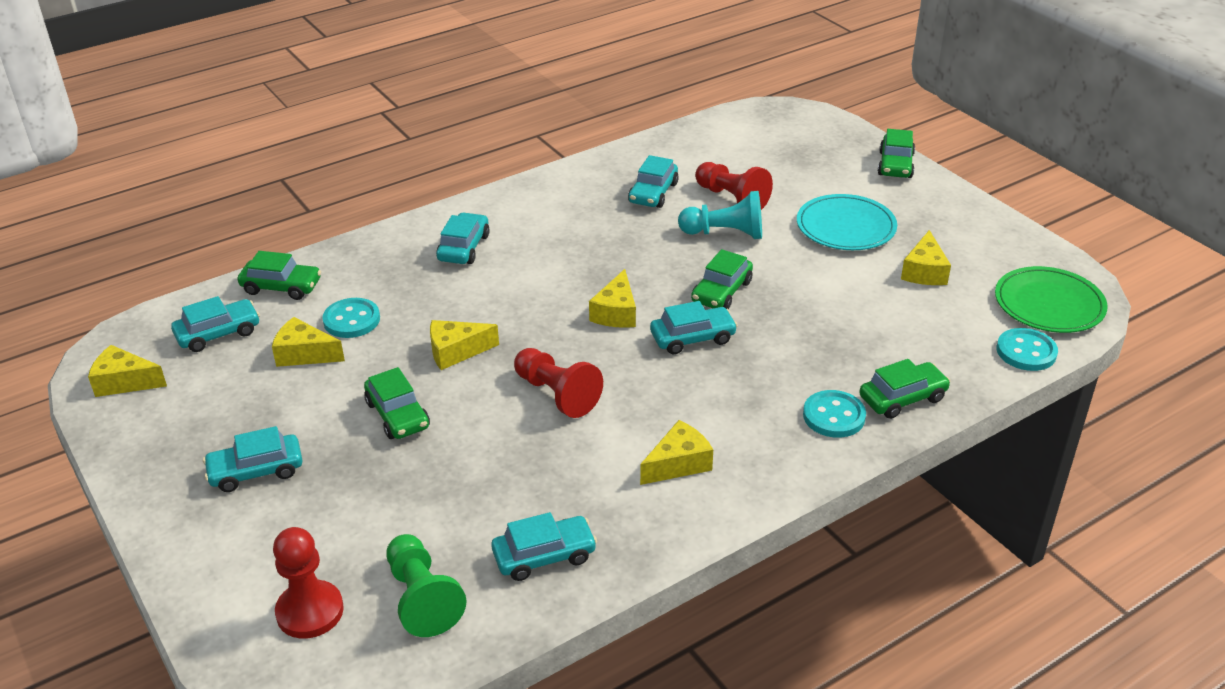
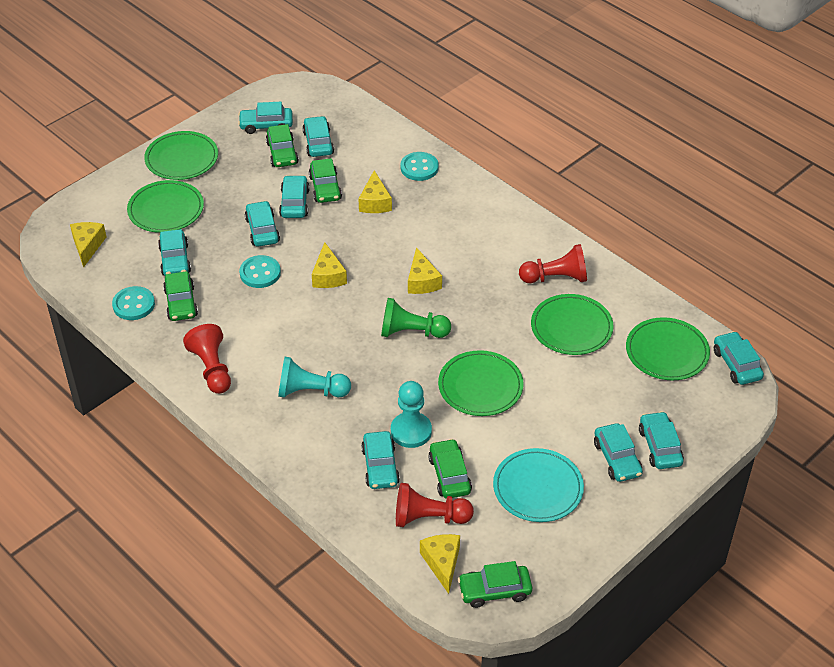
green plate: [995,266,1108,333] = 1 -> [127,180,204,233] [144,131,218,180] [438,350,524,416] [531,294,614,355] [626,317,710,380] = 5
turquoise car: [171,296,260,352] [203,426,302,492] [436,212,490,264] [491,512,597,581] [628,155,679,208] [650,301,738,354] = 6 -> [158,229,191,276] [238,102,293,134] [245,201,280,247] [279,175,310,218] [302,116,334,157] [361,431,400,489] [594,423,643,482] [639,411,684,469] [714,331,764,385] = 9
turquoise pawn: [678,191,762,239] = 1 -> [278,357,351,398] [391,381,432,448] = 2
yellow cheese: [88,345,167,397] [272,317,345,367] [430,320,499,370] [589,269,636,328] [640,420,713,485] [901,230,951,285] = 6 -> [70,222,106,268] [312,242,347,288] [358,170,392,213] [408,247,442,294] [420,534,460,594] = 5

